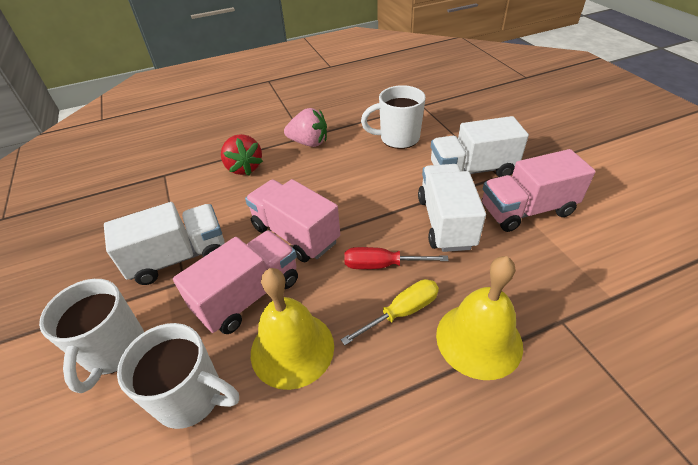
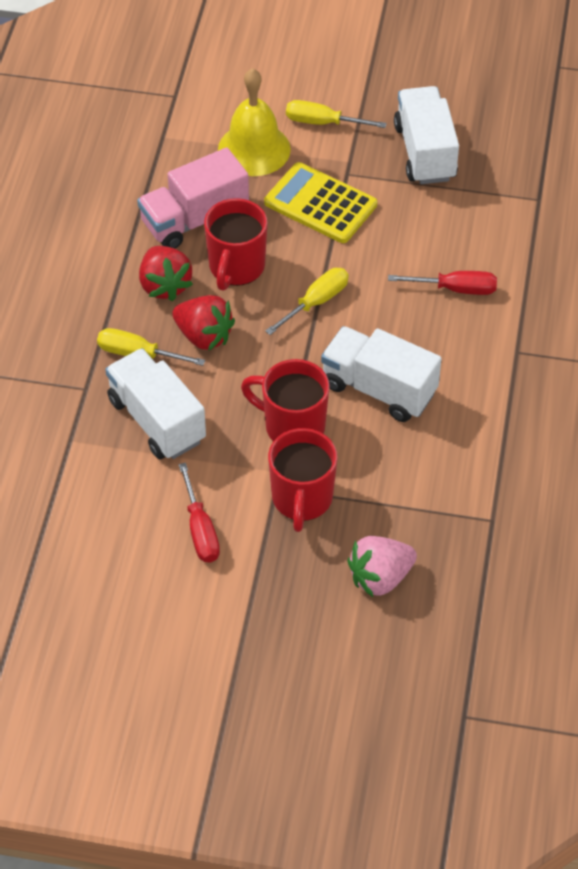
pink truck: [173,230,298,334] [245,179,340,262] [482,149,596,232] = 3 -> [137,147,249,249] = 1
red mug: none = 0 -> [204,198,267,290] [241,359,330,441] [268,428,337,532] = 3
red screwdriver: [344,247,449,269] = 1 -> [179,463,220,563] [388,271,497,295] = 2
red strawberry: [221,134,263,176] = 1 -> [139,246,193,301] [172,295,235,351] = 2
white mug: [39,279,144,393] [117,323,239,429] [361,85,426,149] = 3 -> none = 0
yellow bell: [251,268,334,390] [436,256,523,380] = 2 -> [218,68,291,176] = 1
yellow calculator: none = 0 -> [264,162,377,243] = 1
yellow screwdriver: [341,279,439,345] = 1 -> [97,328,205,366] [265,268,349,335] [286,100,387,128] = 3

